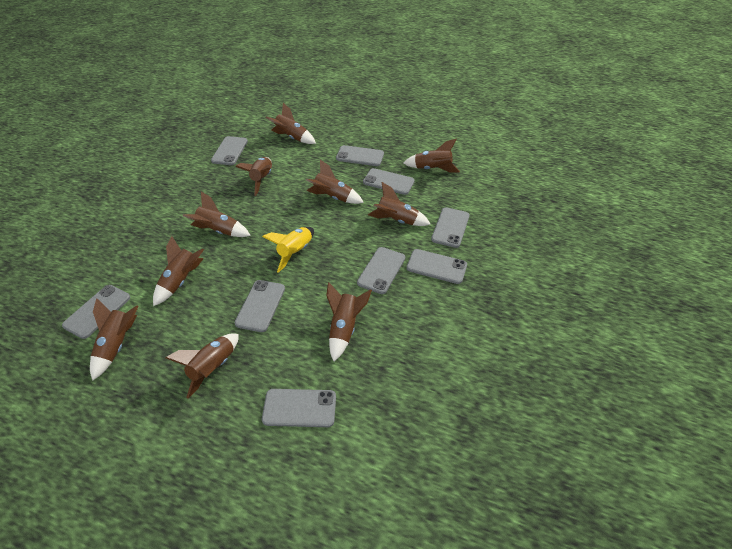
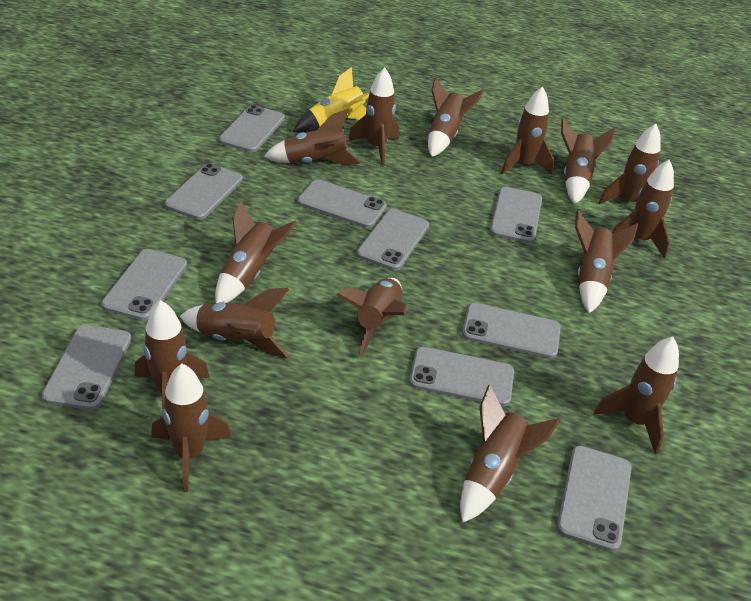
brown rocket: [90,298,139,381] [153,236,204,306] [166,333,239,399] [183,192,251,237] [235,157,272,196] [266,103,316,144] [306,160,364,204] [326,282,372,361] [368,182,431,226] [404,138,460,172] = 10 -> [135,301,210,416] [151,364,231,492] [180,288,289,359] [215,201,297,303] [264,109,360,165] [336,278,407,357] [348,67,399,165] [428,77,484,157] [460,385,561,523] [501,86,554,175] [561,119,615,204] [575,210,638,313] [594,337,679,454] [598,124,661,204] [612,160,674,259] = 15
grey phone: [62,285,130,339] [211,136,248,165] [234,280,285,332] [262,389,336,427] [336,145,384,166] [357,247,405,294] [363,168,415,195] [406,249,467,284] [431,207,470,248] = 9 -> [42,325,131,410] [101,249,187,321] [164,163,243,220] [219,105,285,152] [297,179,387,228] [357,209,429,270] [409,347,514,407] [462,303,561,359] [490,187,542,243] [557,445,631,552] = 10

